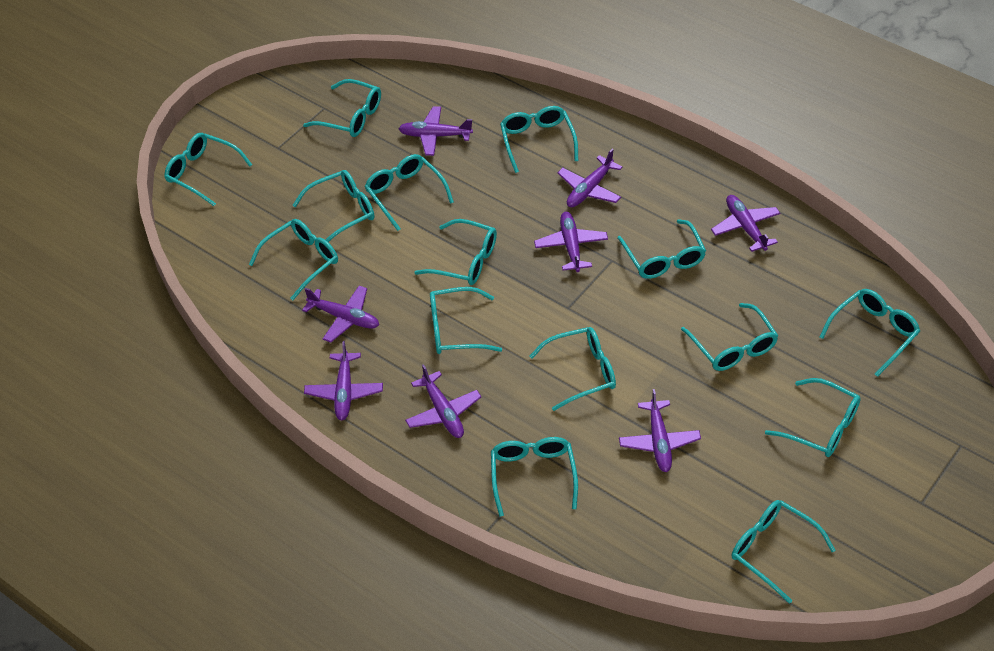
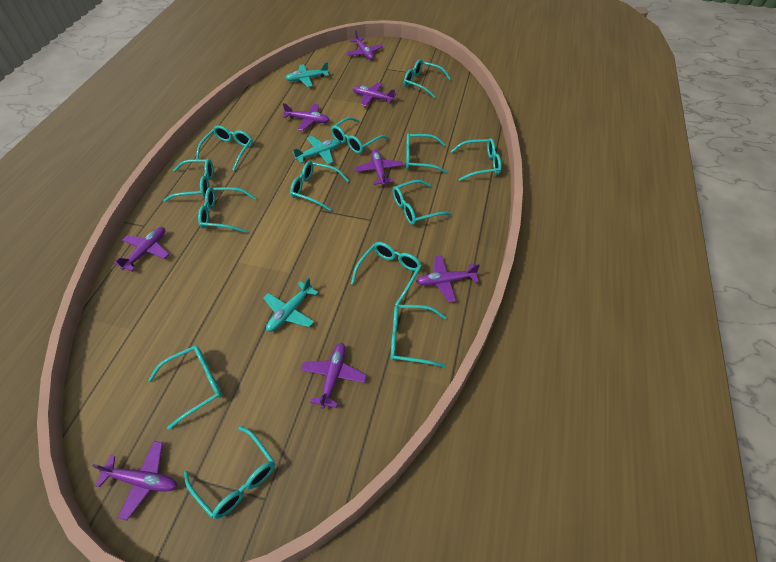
turquoise glasses: [164,133,252,206] [249,219,338,300] [293,170,374,242] [303,79,381,137] [364,154,454,231] [414,219,497,285] [430,287,502,354] [491,437,578,517] [500,106,578,173] [529,327,616,411] [618,219,706,279] [681,303,778,371] [731,500,836,604] [765,378,861,457] [820,289,920,377] = 15 -> [148,345,222,430] [163,159,214,202] [184,426,275,519] [196,125,253,171] [198,187,256,233] [290,161,349,211] [331,117,388,154] [351,242,422,305] [391,305,446,368] [393,180,452,225] [404,59,451,98] [406,133,447,173] [450,138,501,181] = 13
turquoise plane: none = 0 -> [263,277,318,332] [285,62,329,87] [293,136,341,164] = 3

